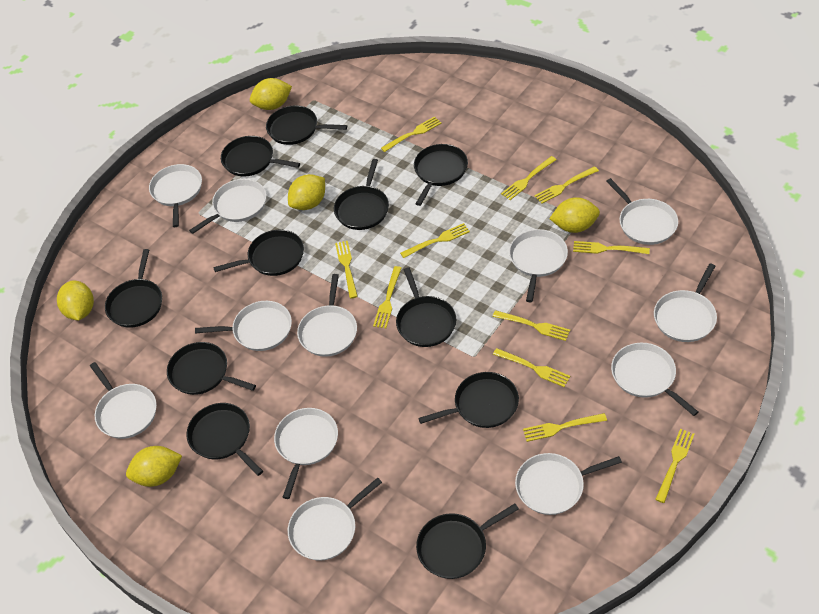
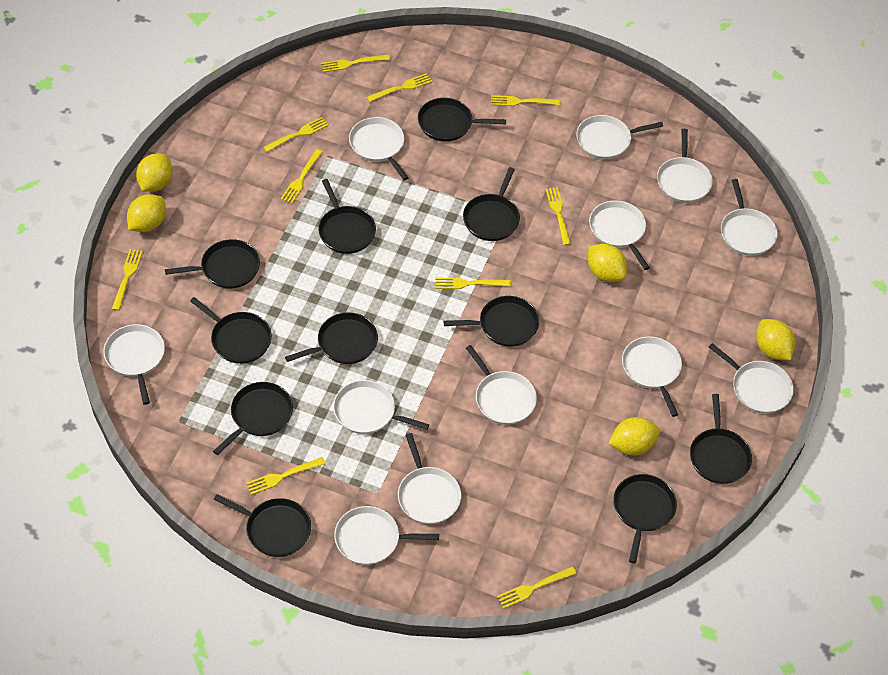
yellow fork: [335,241,358,299] [373,266,402,328] [381,116,442,152] [400,223,470,258] [493,310,570,341] [493,348,570,387] [501,156,556,200] [523,413,607,442] [535,166,599,204] [573,241,650,254] [655,429,695,503] = 11 -> [112,249,143,311] [246,457,326,495] [263,117,329,152] [281,149,323,204] [321,54,390,72] [366,73,432,102] [436,278,511,289] [491,95,560,106] [497,566,577,609] [546,187,571,246] = 10

